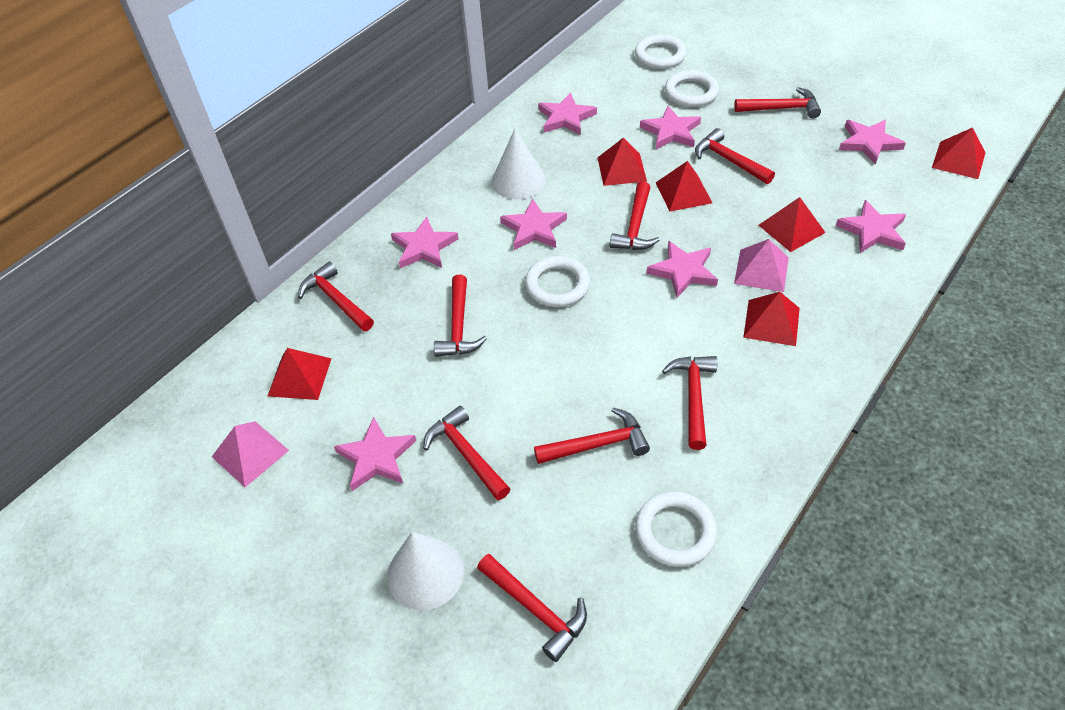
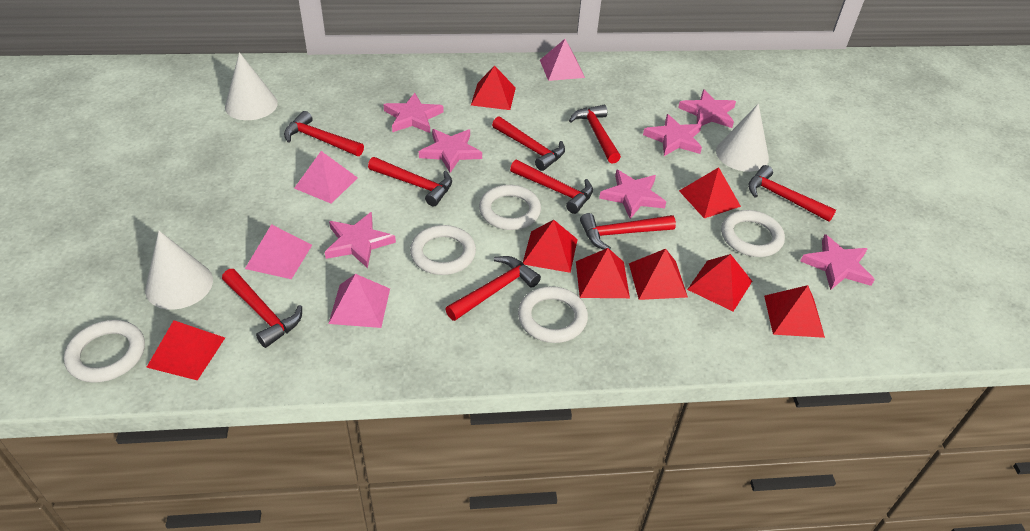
pink pyramid: [212,421,289,487] [734,239,789,292] = 2 -> [245,224,312,279] [294,151,358,204] [329,274,390,328] [540,39,585,81] = 4
pink star: [334,417,416,491] [391,216,459,268] [500,199,567,250] [538,93,597,135] [640,106,701,149] [647,241,718,298] [836,200,906,253] [839,120,906,165] = 8 -> [325,212,396,268] [383,93,443,133] [419,129,482,173] [599,170,666,219] [643,114,702,156] [678,89,736,128] [801,234,875,290] = 7
red pyramid: [268,348,332,400] [598,138,647,186] [656,161,712,212] [743,292,800,346] [758,197,826,252] [932,127,986,179] = 6 -> [146,320,225,381] [471,65,516,110] [523,220,578,273] [576,248,630,298] [629,249,688,300] [679,167,741,218] [687,254,752,312] [764,285,825,338] = 8
white cone: [387,532,464,610] [491,129,546,199] = 2 -> [145,231,213,309] [225,52,278,120] [716,103,769,172] = 3
white ring: [525,256,590,307] [635,34,687,69] [635,491,717,567] [665,70,719,107] = 4 -> [64,320,145,383] [410,225,476,275] [479,185,541,230] [518,286,588,343] [721,210,785,257] = 5

